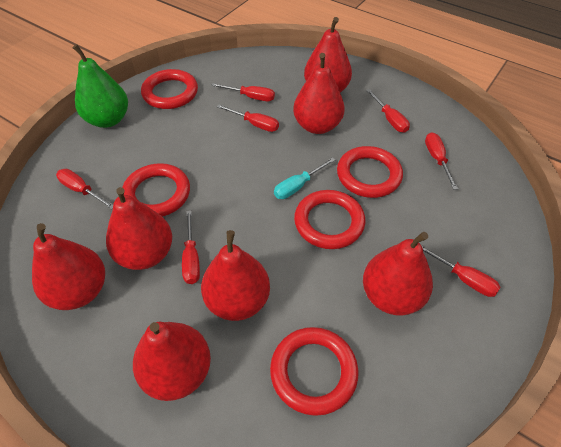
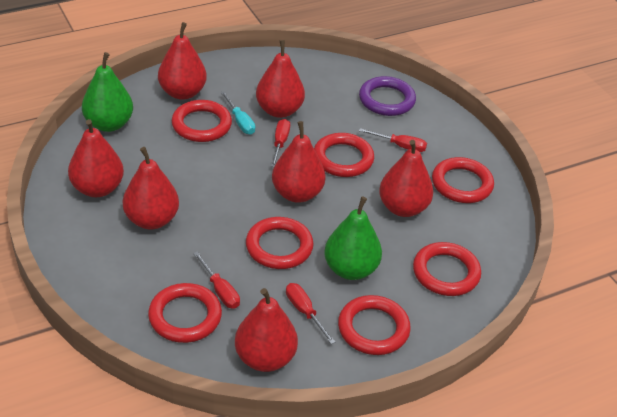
green pear: [73,44,128,128] = 1 -> [82,52,133,132] [324,196,382,280] = 2
purple ring: none = 0 -> [359,76,416,116] = 1
red ring: [122,163,190,217] [141,69,198,109] [270,327,358,416] [294,190,365,249] [337,146,403,198] = 5 -> [148,283,222,343] [172,100,232,142] [246,217,314,269] [314,133,374,177] [338,295,411,355] [413,242,481,296] [432,157,494,203] = 7
red screwdriver: [56,169,113,209] [182,211,200,284] [211,83,275,101] [217,105,279,132] [366,89,410,133] [421,245,500,297] [425,132,458,190] = 7 -> [193,251,240,308] [271,119,290,167] [286,283,335,344] [359,128,427,152] = 4

